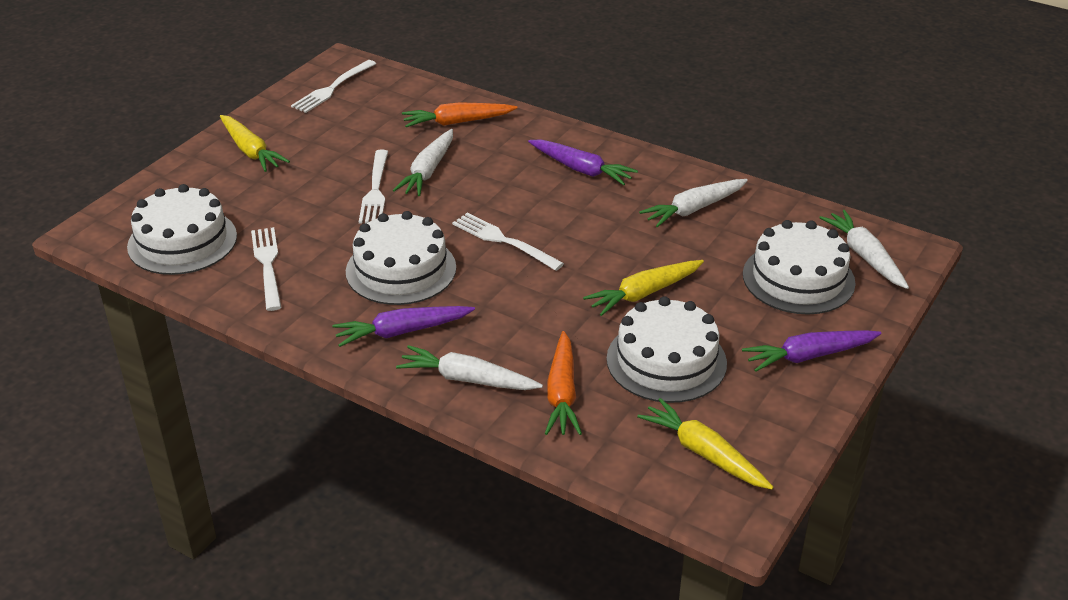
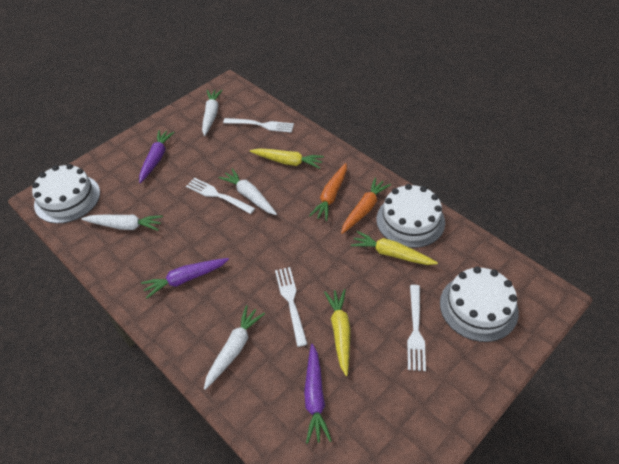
white cake: [127,184,237,275] [346,211,456,305] [607,296,727,403] [743,220,856,315] = 4 -> [32,164,100,223] [376,184,445,248] [440,266,519,342] = 3

